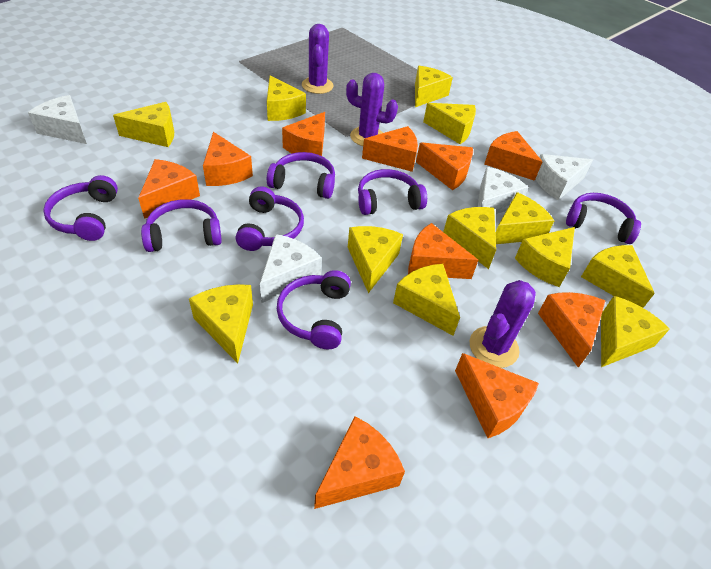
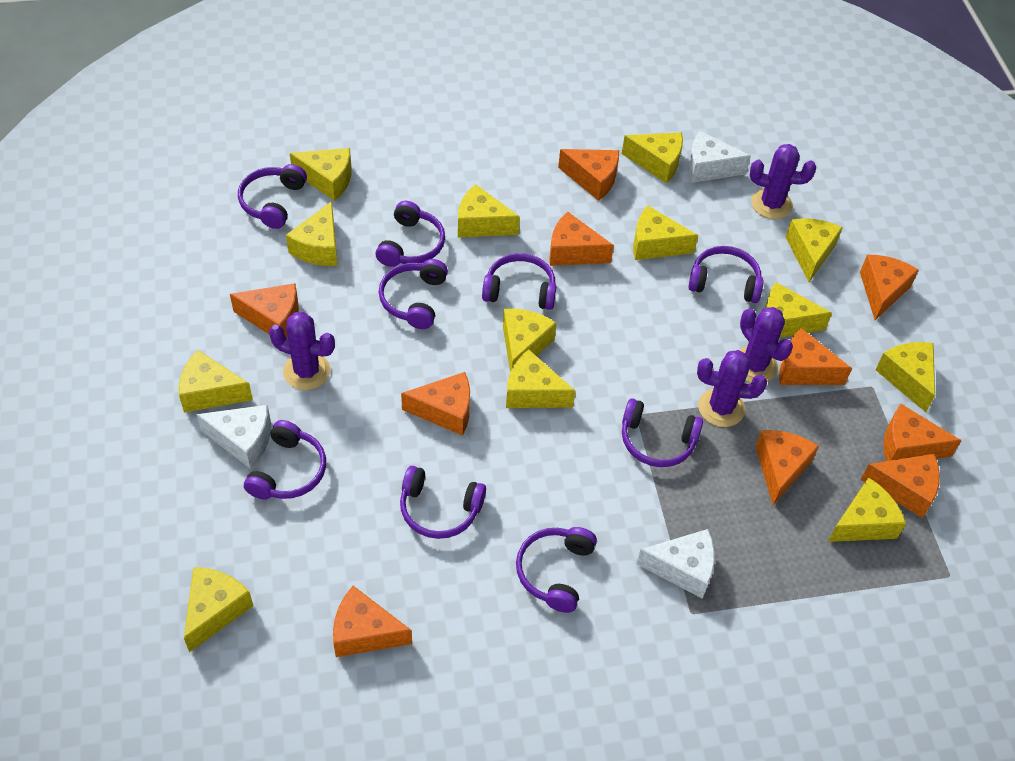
purple cactus: [302,24,334,94] [346,73,398,146] [470,280,536,368] = 3 -> [269,312,335,390] [697,350,767,427] [740,307,793,383] [750,144,816,219] = 4
purple headphones: [43,175,118,241] [141,199,222,252] [236,187,304,251] [267,152,335,199] [277,270,351,349] [358,169,427,215] [566,193,641,244] = 7 -> [238,164,307,229] [244,420,326,500] [375,201,445,267] [379,259,448,329] [400,466,486,539] [482,253,557,310] [516,527,597,613] [622,398,703,467] [688,246,764,303] = 9
white cheese: [28,95,87,144] [260,234,322,303] [478,167,529,214] [536,154,593,200] = 4 -> [196,405,271,469] [637,529,715,599] [688,131,751,183] = 3
yellow cheese: [113,102,174,147] [189,284,253,363] [267,76,306,121] [348,226,403,293] [393,264,460,336] [415,66,453,107] [423,103,476,144] [443,207,496,269] [495,192,555,244] [515,227,575,287] [581,245,655,308] [601,296,670,367] = 12 -> [179,350,253,413] [184,567,253,652] [286,201,338,266] [290,148,352,201] [458,184,520,238] [503,309,557,372] [506,349,576,408] [622,132,683,184] [633,205,698,260] [765,282,832,338] [786,218,843,282] [828,477,906,542] [875,342,935,412] = 13

